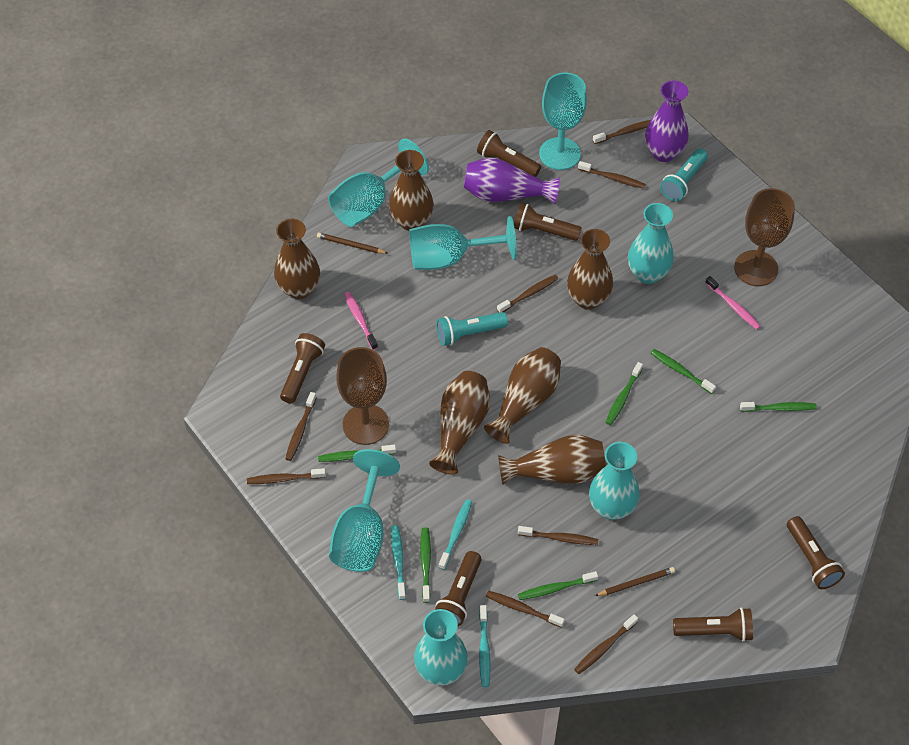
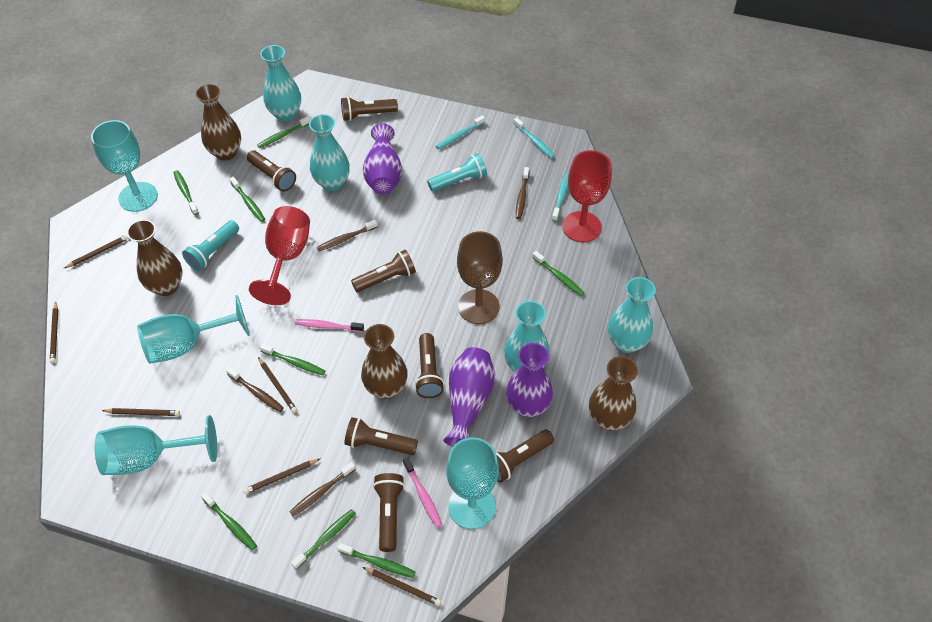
brown flashlight: [280,333,325,404] [435,551,482,626] [477,130,541,177] [514,203,581,241] [673,608,753,642] [787,516,845,589] = 6 -> [247,150,296,192] [341,97,398,121] [344,417,418,455] [351,250,416,292] [373,473,405,552] [415,333,444,398] [496,430,554,483] = 7
brown goblet: [336,347,389,445] [734,188,795,286] = 2 -> [457,231,503,324] = 1
brown pencil: [317,233,387,254] [595,567,675,596] = 2 -> [50,302,58,363] [64,235,129,268] [102,408,180,416] [243,459,320,494] [258,357,297,413] [363,567,441,606] = 6
brown toothbrush: [247,468,326,484] [285,392,317,461] [486,591,565,628] [497,275,558,313] [518,526,598,545] [574,614,638,674] [578,161,645,189] [593,120,650,144] = 8 -> [226,367,284,412] [290,462,355,516] [316,220,378,251] [516,167,529,219] = 4
brown vase: [274,219,320,299] [389,150,434,231] [429,371,490,474] [484,347,561,444] [498,435,606,485] [567,229,613,310] = 6 -> [127,220,183,296] [195,84,241,161] [361,324,408,399] [589,356,638,431] = 4
green toothbrush: [318,445,396,462] [420,527,431,603] [518,571,598,600] [605,362,643,425] [651,349,716,394] [740,402,817,412] = 6 -> [173,170,199,215] [201,492,257,551] [230,177,265,222] [257,116,311,148] [259,344,325,376] [291,509,356,569] [337,543,415,578] [532,251,585,296] = 8
purple vase: [464,158,560,204] [645,80,689,162] = 2 -> [363,124,402,194] [443,347,495,446] [506,343,553,417] = 3
red goblet: none = 0 -> [249,206,310,305] [562,150,612,242] = 2
turquoise vase: [414,609,468,685] [589,442,640,520] [628,203,674,284] = 3 -> [260,45,301,121] [309,114,350,191] [504,301,550,372] [608,277,656,353] = 4

